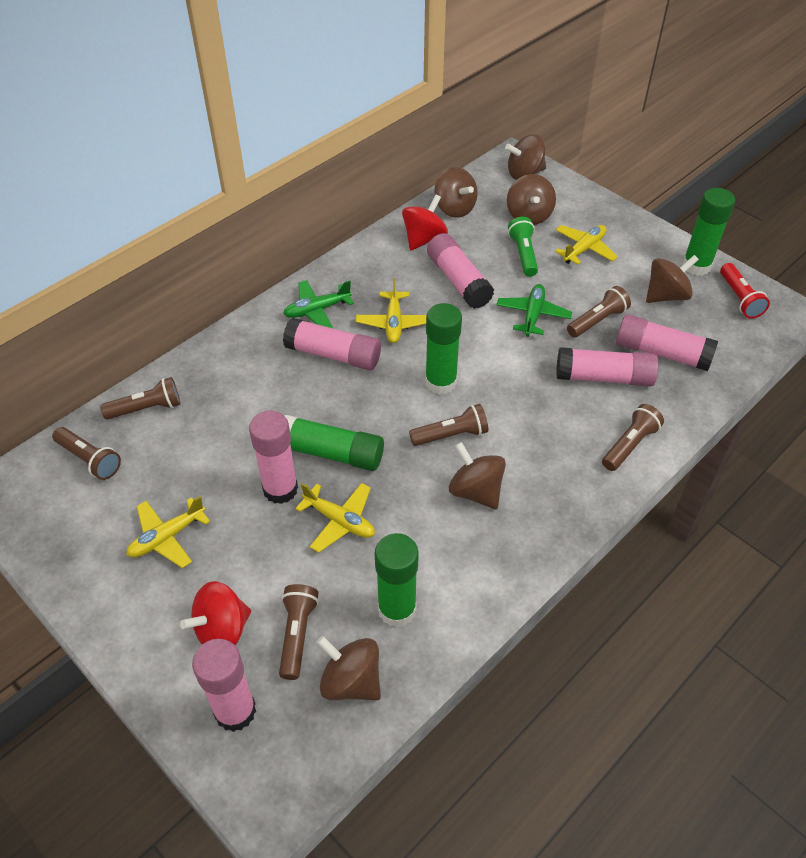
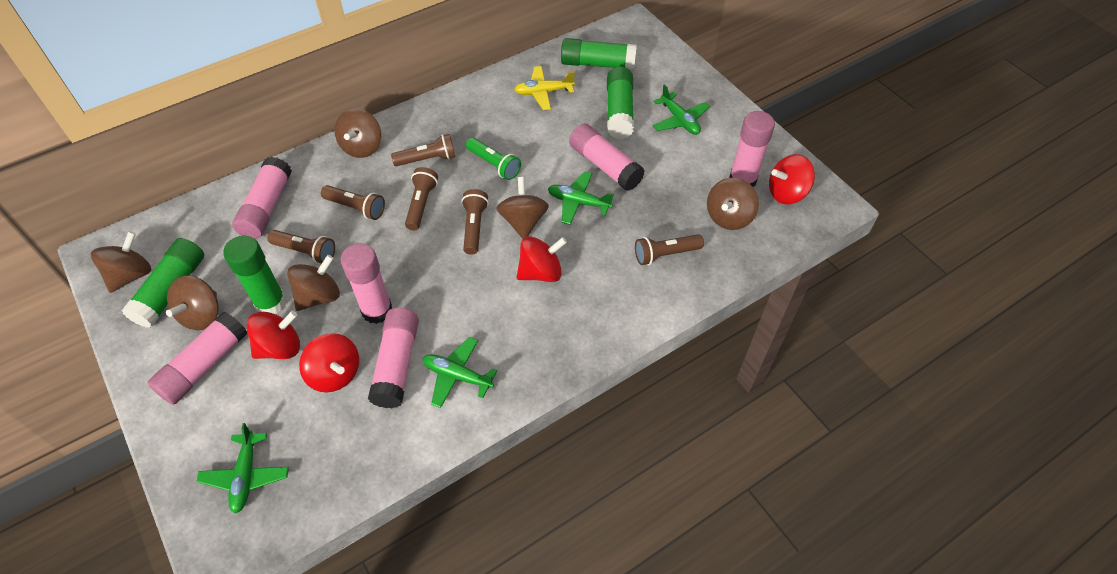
green plane: [283,280,354,328] [496,284,572,337] = 2 -> [197,423,289,513] [423,337,497,408] [548,171,614,225] [653,84,710,135] = 4
red flashlight: [720,263,770,318] = 1 -> none = 0
red spinning top: [180,581,251,646] [402,194,448,250] = 2 -> [247,311,300,359] [299,333,359,392] [516,236,567,282] [769,154,815,204] = 4
yellow plane: [126,496,210,568] [295,483,375,553] [356,278,427,343] [555,225,618,265] = 4 -> [514,66,575,110] = 1

